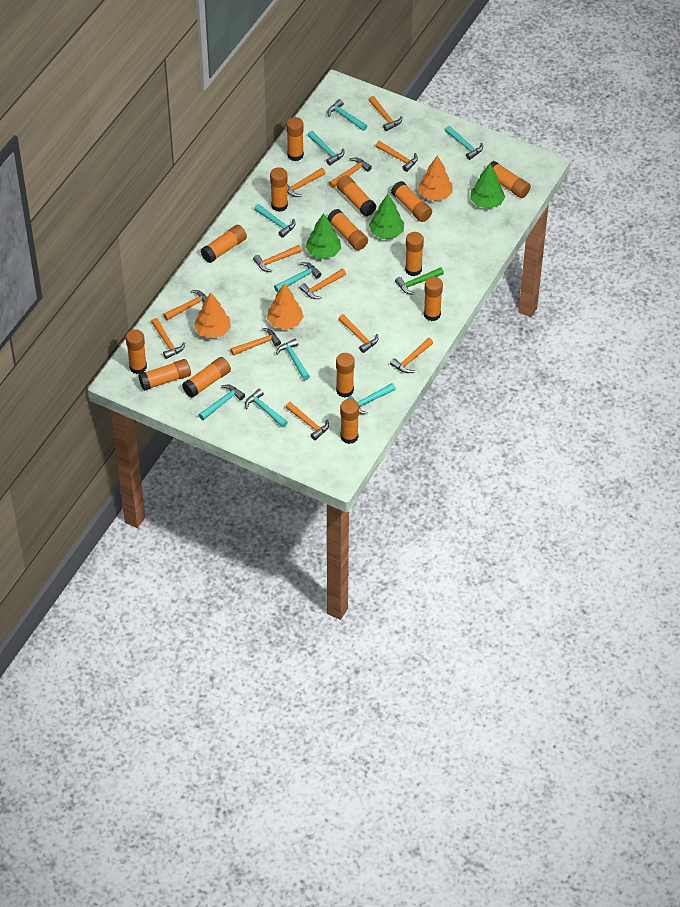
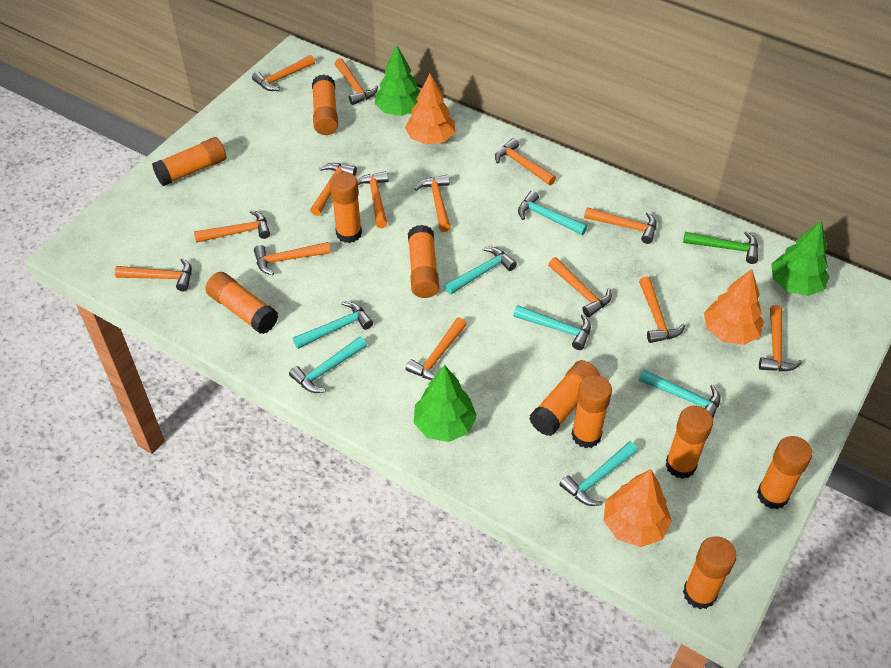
orange glue stick: [126,329,147,374] [138,359,191,391] [182,357,231,398] [201,225,247,263] [270,167,288,212] [286,117,304,161] [327,209,368,250] [336,175,376,217] [336,353,354,398] [340,399,359,444] [391,181,432,222] [405,232,424,276] [424,277,443,321] [489,161,531,198] = 14 -> [152,137,226,186] [206,272,278,334] [312,75,338,135] [330,172,362,243] [408,225,439,298] [529,360,600,436] [572,375,612,448] [665,406,713,479] [683,536,737,609] [757,436,812,509] = 10
orange hammer: [151,318,185,359] [163,290,207,320] [230,328,281,356] [253,245,302,272] [286,402,329,440] [287,168,325,197] [300,269,346,299] [329,157,372,188] [339,314,378,353] [369,96,402,131] [376,141,418,172] [390,338,433,373] = 12 -> [115,258,192,291] [194,210,270,243] [252,55,315,91] [254,242,331,275] [310,163,357,216] [335,58,378,105] [357,171,388,228] [406,317,467,380] [415,175,451,232] [495,138,556,185] [548,257,612,317] [584,207,657,244] [639,276,685,343] [759,305,802,371] = 14
turquoise hammer: [199,385,245,420] [245,389,288,427] [254,204,296,238] [274,262,322,292] [276,339,310,380] [308,131,344,165] [327,99,367,131] [346,383,396,414] [445,126,483,160] = 9 -> [289,336,367,393] [293,301,373,349] [445,247,517,294] [513,305,591,350] [518,190,587,235] [559,441,638,506] [639,369,721,418] = 7

